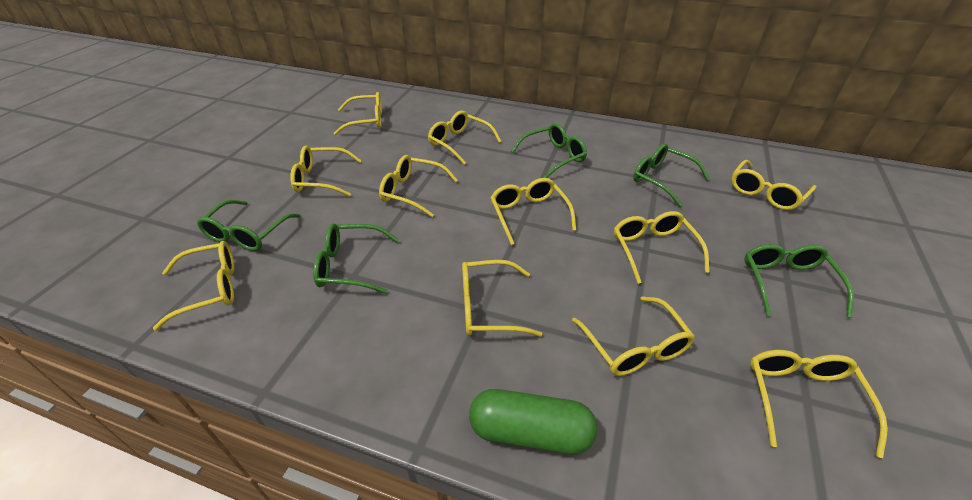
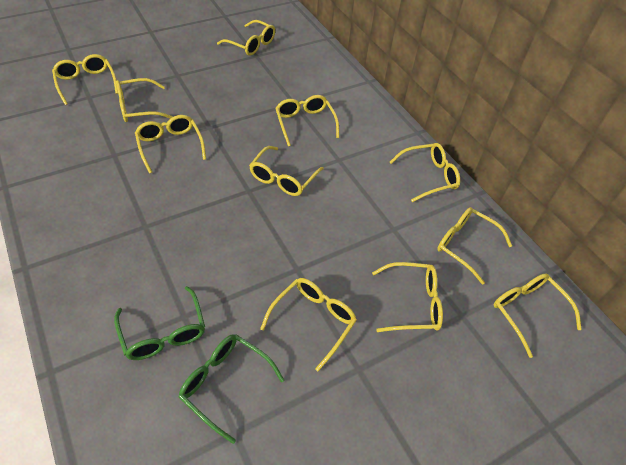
green capsule: [469,389,597,455] = 1 -> none = 0
green glasses: [197,200,300,251] [313,223,399,294] [511,123,587,178] [633,144,710,207] [744,244,854,318] = 5 -> [114,286,205,360] [179,334,285,444] = 2

